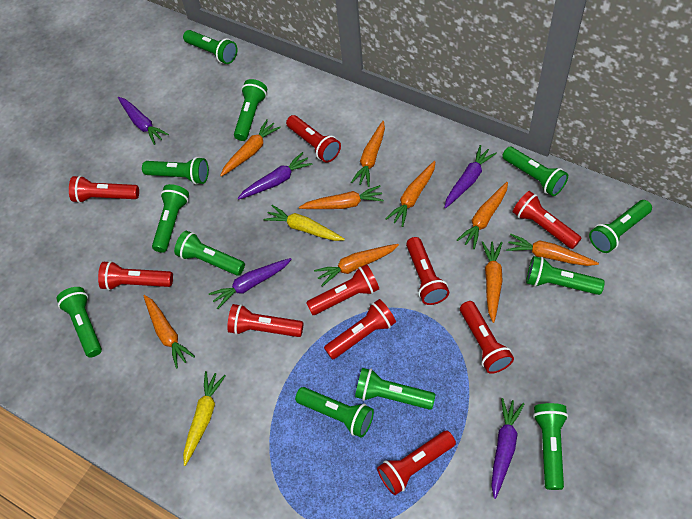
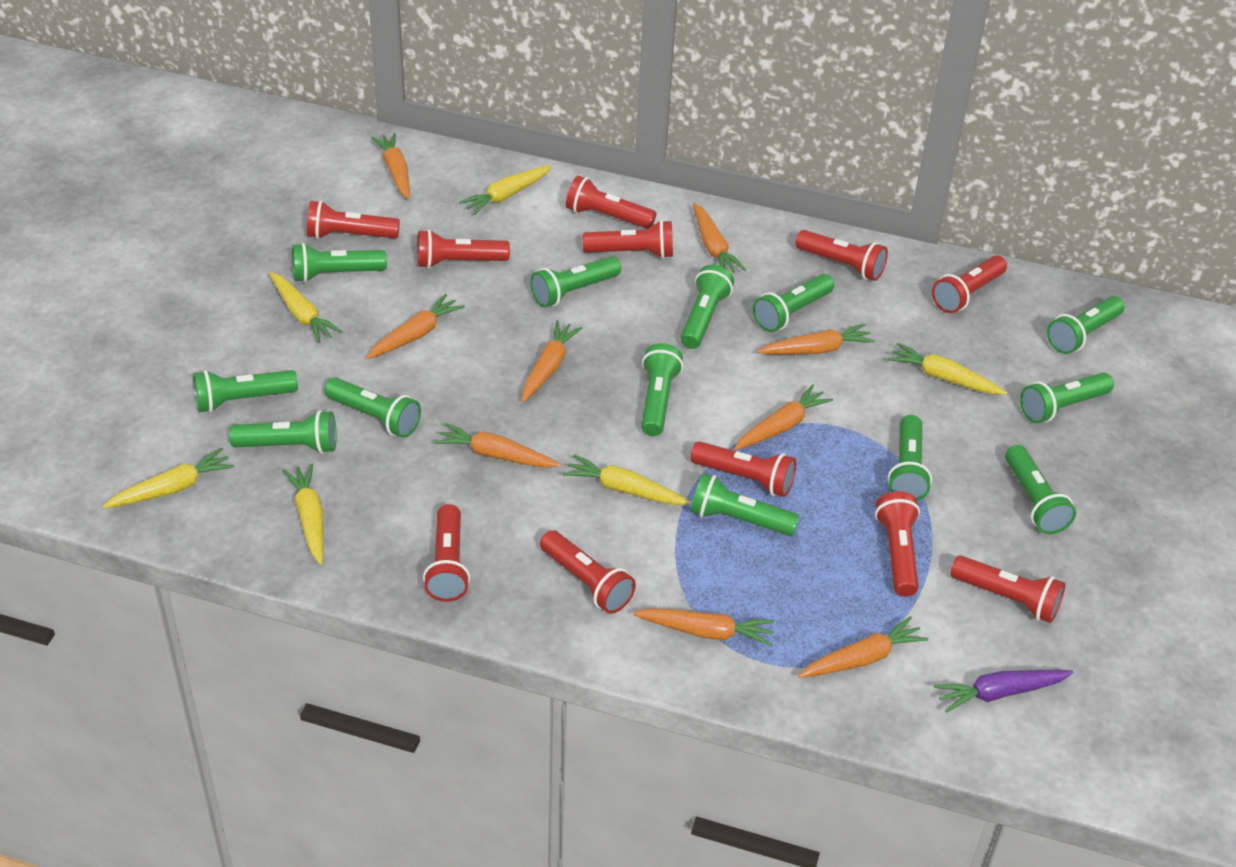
green flashlight: [57,287,102,358] [142,157,209,185] [152,184,189,253] [174,231,245,276] [183,30,237,64] [234,79,267,141] [295,387,374,438] [355,368,436,410] [502,147,568,196] [526,256,605,295] [533,403,568,490] [589,200,652,253] = 12 -> [193,370,298,413] [229,410,337,454] [292,243,387,282] [324,378,421,438] [530,256,621,308] [641,343,683,436] [680,265,734,349] [690,473,799,536] [753,274,834,332] [888,415,932,501] [1005,445,1076,534] [1020,372,1114,423] [1047,296,1125,354] = 13
purple carrot: [118,97,169,145] [209,258,292,309] [237,152,313,200] [444,145,497,208] [491,398,524,499] = 5 -> [934,670,1073,713] = 1
red flashlight: [69,175,139,203] [98,261,173,290] [227,304,303,337] [286,115,341,163] [306,264,379,315] [324,299,396,360] [377,431,456,495] [406,237,449,305] [460,301,514,374] [513,191,582,249] = 10 -> [307,201,400,239] [417,230,510,269] [423,504,470,602] [540,530,636,614] [566,176,656,229] [582,220,673,259] [690,441,796,497] [795,230,888,281] [875,491,920,597] [932,255,1007,313] [951,556,1065,623] = 11
yellow carrot: [183,371,226,466] [263,205,345,241] = 2 -> [102,448,234,509] [269,272,343,343] [282,464,323,565] [459,165,552,215] [563,454,691,505] [888,343,1008,395] = 6

